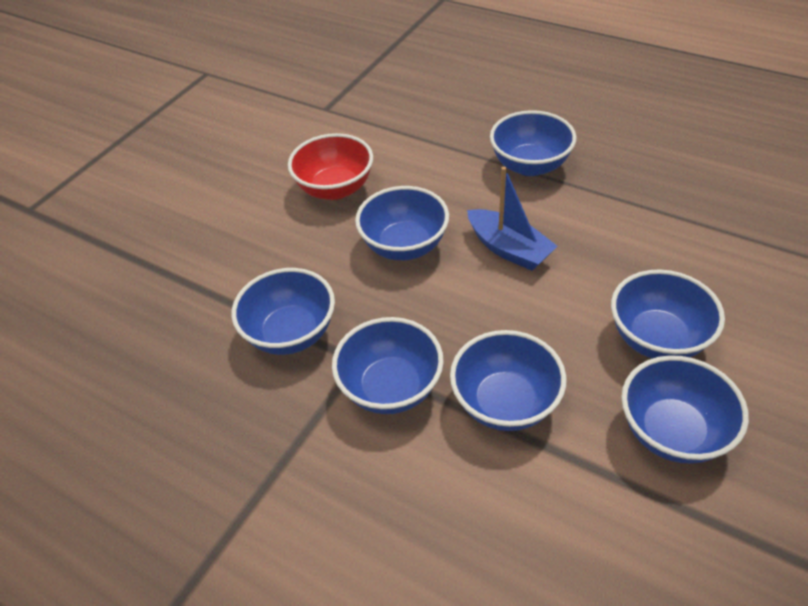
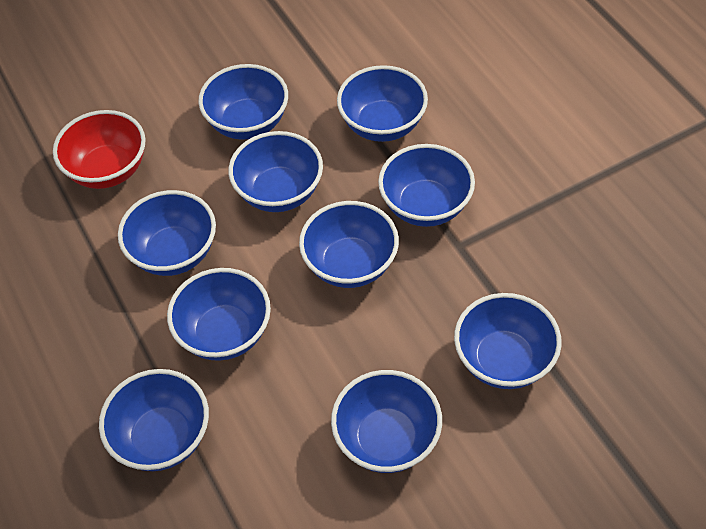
blue boat: [467,167,558,271] = 1 -> none = 0
blue bowl: [232,268,335,355] [332,317,444,414] [355,186,449,260] [450,330,566,431] [490,110,576,176] [611,269,725,359] [621,355,749,464] = 7 -> [99,369,209,471] [118,190,216,276] [167,268,271,361] [198,64,288,140] [228,131,323,212] [299,201,399,288] [331,370,442,473] [337,65,428,142] [378,144,475,227] [454,293,562,389] = 10

